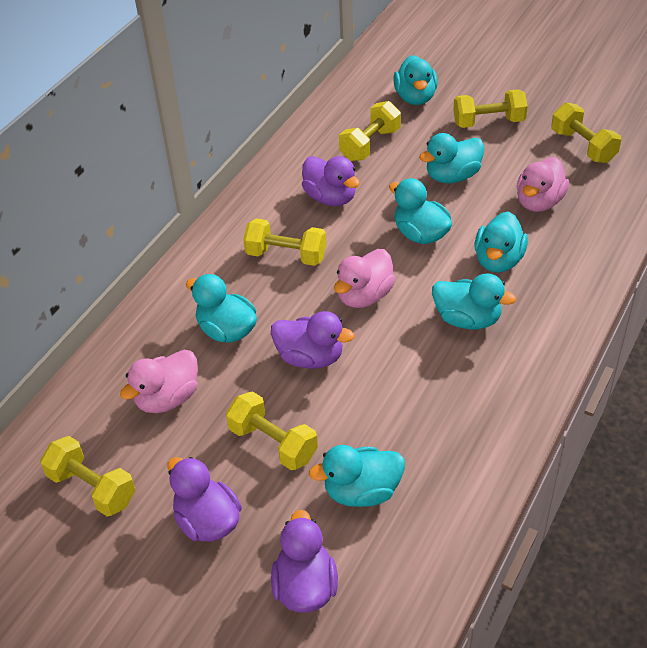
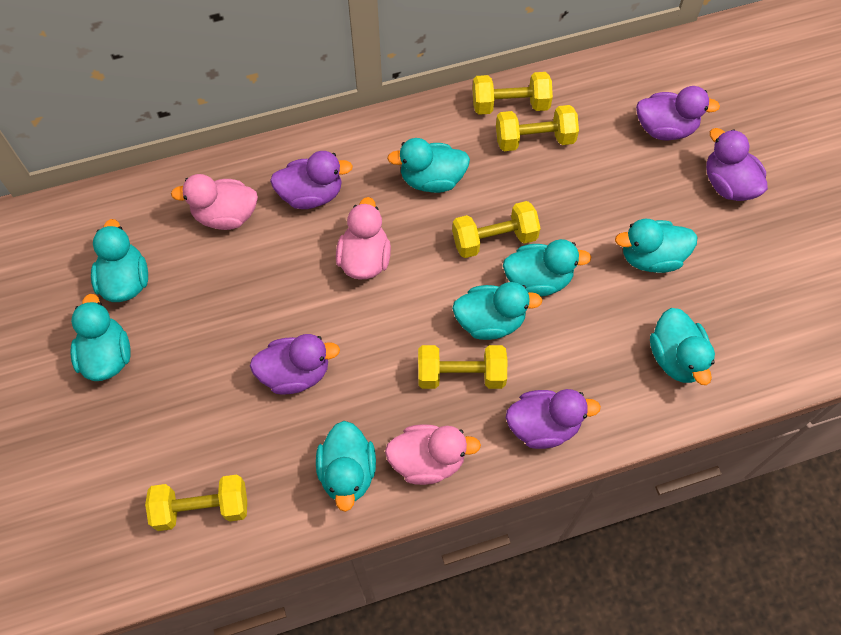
purple duck: [167,457,242,542] [271,311,355,369] [271,510,338,613] [302,156,360,206] = 4 -> [250,334,340,395] [270,151,353,209] [506,389,601,449] [636,86,720,140] [706,128,768,201] = 5
turquoise duck: [186,274,257,343] [309,445,405,507] [389,178,452,244] [393,55,438,105] [419,133,484,183] [432,273,516,330] [474,212,528,273] = 7 -> [70,294,130,381] [91,219,148,302] [316,421,376,512] [387,138,470,193] [452,282,542,340] [503,239,591,297] [615,219,697,273] [650,308,715,385] = 8
yellow dumbbell: [40,436,135,516] [226,391,318,470] [243,219,326,266] [339,101,401,161] [453,89,528,128] [551,102,621,163] = 6 -> [145,475,247,531] [418,345,507,389] [452,201,541,258] [473,72,553,115] [496,105,579,151] = 5

